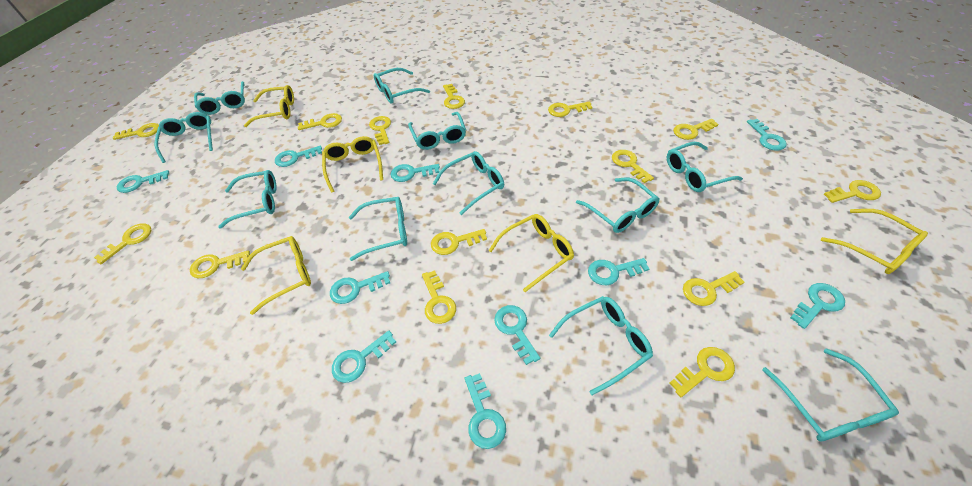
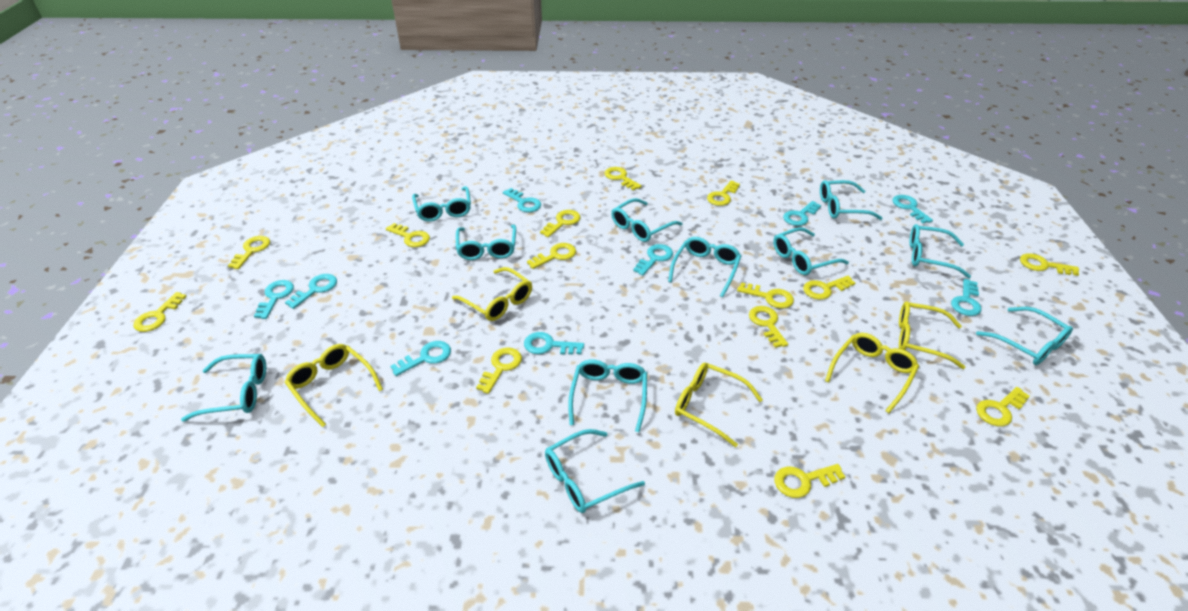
turquoise key: [117,170,169,193] [275,146,322,167] [330,271,390,304] [332,331,396,383] [391,164,440,182] [464,373,506,449] [494,305,540,365] [588,258,649,285] [747,119,787,151] [790,283,845,329] = 10 -> [254,280,294,319] [285,274,337,309] [390,341,451,376] [503,188,541,212] [524,332,584,354] [633,244,673,276] [783,201,821,226] [893,195,933,223] [951,279,981,316] = 9

